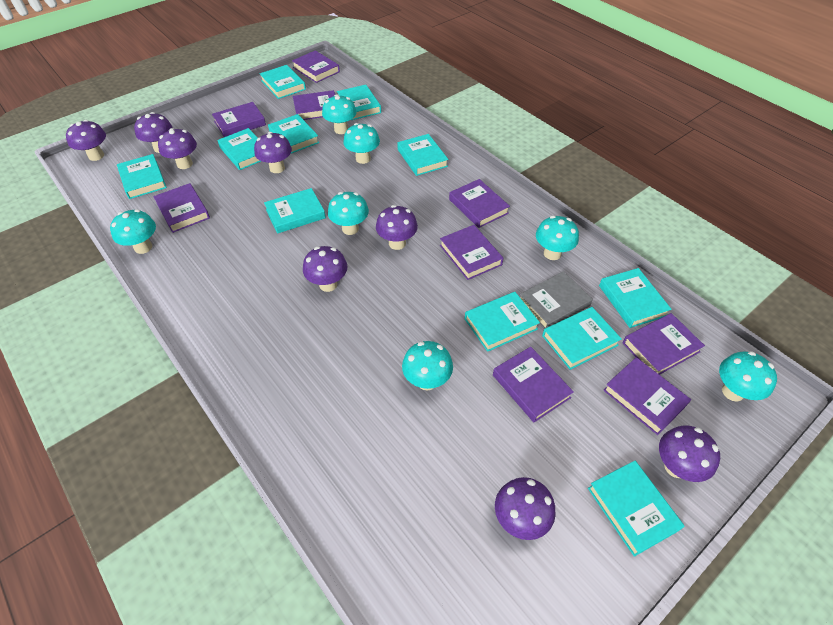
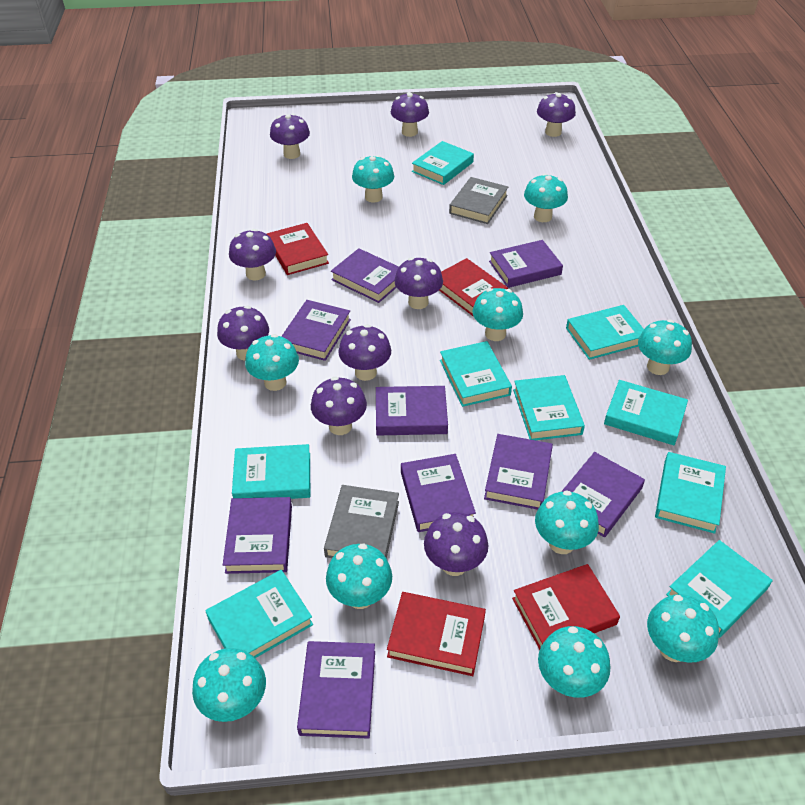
grey book: [520,271,593,329] = 1 -> [324,485,399,559] [449,177,508,224] = 2
purple mushroom: [66,120,106,161] [134,112,172,153] [158,128,197,169] [254,132,292,173] [303,246,348,292] [376,205,418,250] [495,477,556,540] [659,425,720,482] = 8 -> [217,306,269,361] [229,229,276,280] [270,113,310,159] [311,377,367,435] [338,324,391,381] [391,92,429,137] [394,257,443,309] [424,512,488,576] [537,92,576,137] = 9
red book: none = 0 -> [267,223,329,275] [387,592,486,676] [439,258,508,316] [512,564,620,650] = 4
turquoise book: [117,154,167,199] [217,128,261,170] [260,65,306,99] [264,188,326,234] [268,114,319,154] [337,85,381,120] [397,134,448,176] [465,292,540,352] [542,307,622,370] [588,461,685,557] [599,268,672,328] = 11 -> [205,570,313,658] [232,444,310,499] [412,141,474,185] [440,341,512,407] [513,375,585,440] [566,305,644,360] [604,380,688,445] [655,452,726,534] [666,540,772,638] = 9
turquoise mushroom: [110,209,156,254] [322,94,357,134] [328,192,369,235] [343,123,380,164] [402,341,453,391] [536,216,579,260] [719,351,777,402] = 7 -> [192,648,266,722] [245,334,299,391] [326,543,392,609] [352,155,394,203] [473,288,523,341] [524,173,568,222] [535,491,599,554] [538,626,610,698] [638,320,692,375] [647,594,719,663] = 10

